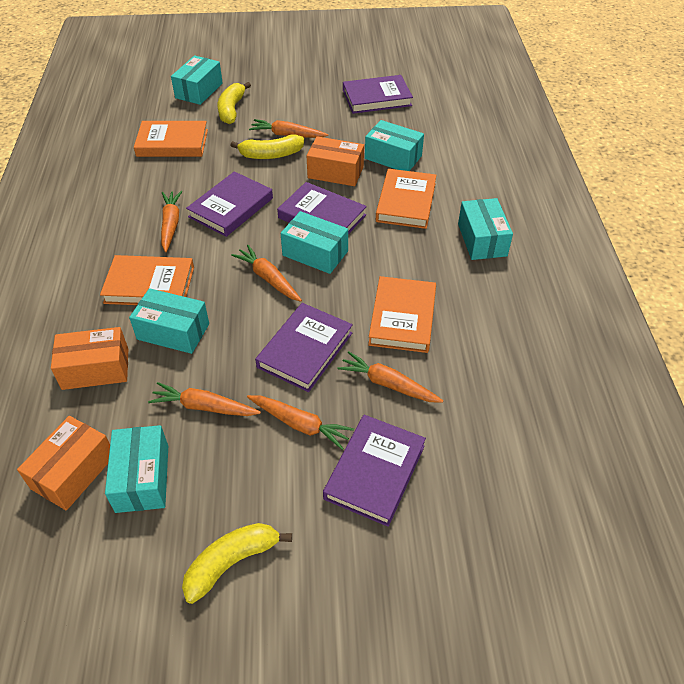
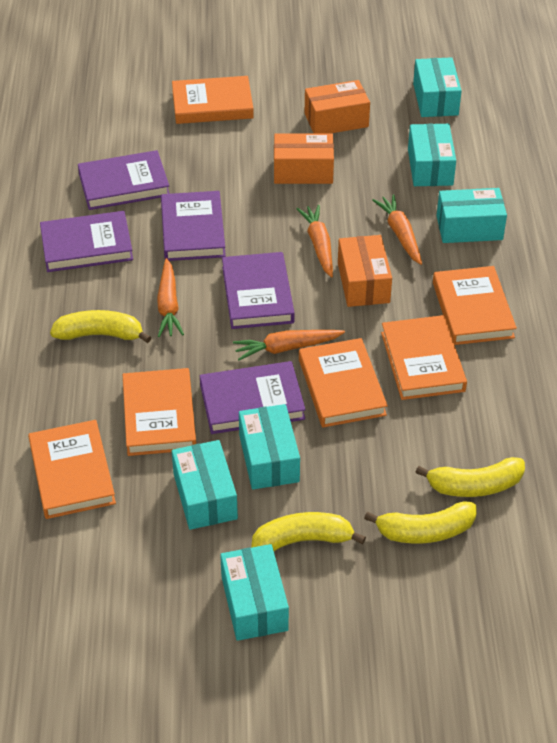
orange book: [100,255,194,305] [134,121,208,157] [368,276,436,353] [376,169,436,229] = 4 -> [28,420,116,519] [123,368,196,456] [172,76,254,124] [299,338,388,427] [381,315,467,400] [433,266,517,345] = 6
orange carrot: [148,382,261,416] [161,191,182,252] [231,245,302,302] [247,395,354,450] [249,119,328,138] [337,351,443,403] = 6 -> [157,258,184,337] [233,330,345,360] [296,205,333,277] [372,194,422,265] = 4
yellow banana: [182,523,292,604] [218,82,251,124] [230,135,304,159] = 3 -> [50,310,151,343] [251,512,366,551] [364,501,477,543] [415,457,525,497] = 4

